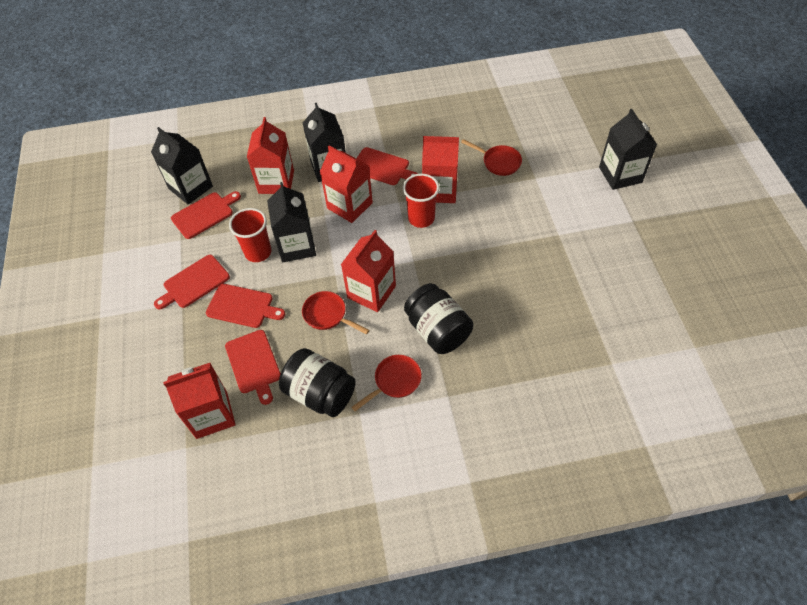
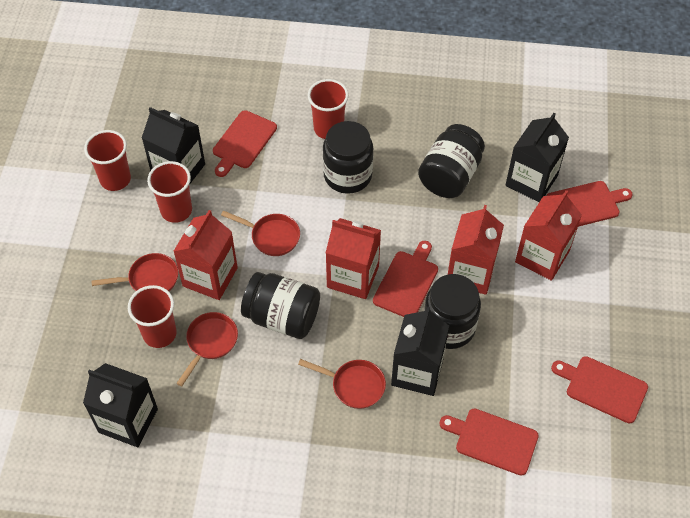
black jar: [279,348,356,417] [404,283,473,354] = 2 -> [241,272,320,339] [323,121,373,194] [418,124,485,198] [424,274,481,349] = 4
red carton: [163,363,235,439] [247,117,294,194] [320,145,373,223] [341,230,396,312] [422,136,459,203] = 5 -> [173,210,238,300] [326,218,381,299] [448,205,504,295] [515,190,582,281] = 4
red cup: [229,208,272,262] [403,174,439,228] = 2 -> [84,130,131,191] [128,285,177,348] [147,161,192,223] [308,79,349,139] = 4
red pan: [302,291,370,334] [351,355,422,411] [461,139,522,176] = 3 -> [91,253,178,291] [176,312,238,386] [221,211,300,256] [298,359,386,409] = 4

